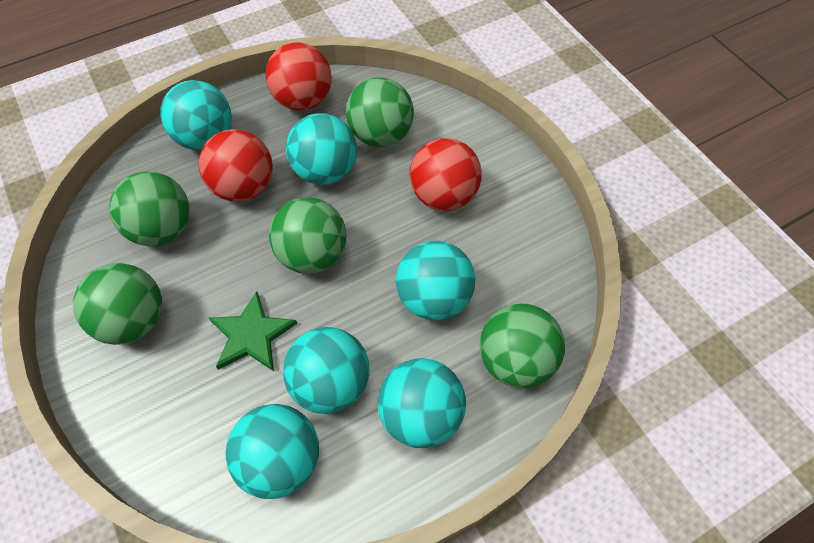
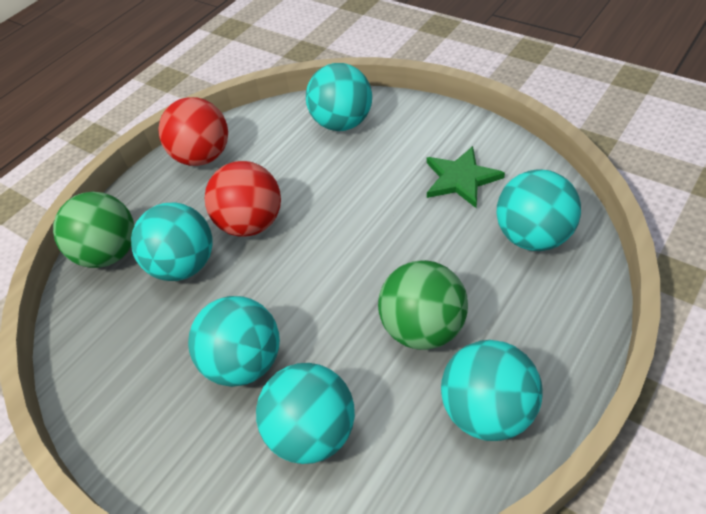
green ball: [73,263,162,345] [109,171,190,246] [269,197,346,274] [346,77,414,147] [479,304,565,388] = 5 -> [53,192,134,268] [378,260,468,350] = 2
red ball: [199,129,273,202] [266,42,332,111] [409,138,482,211] = 3 -> [158,97,228,166] [205,161,281,237] = 2

